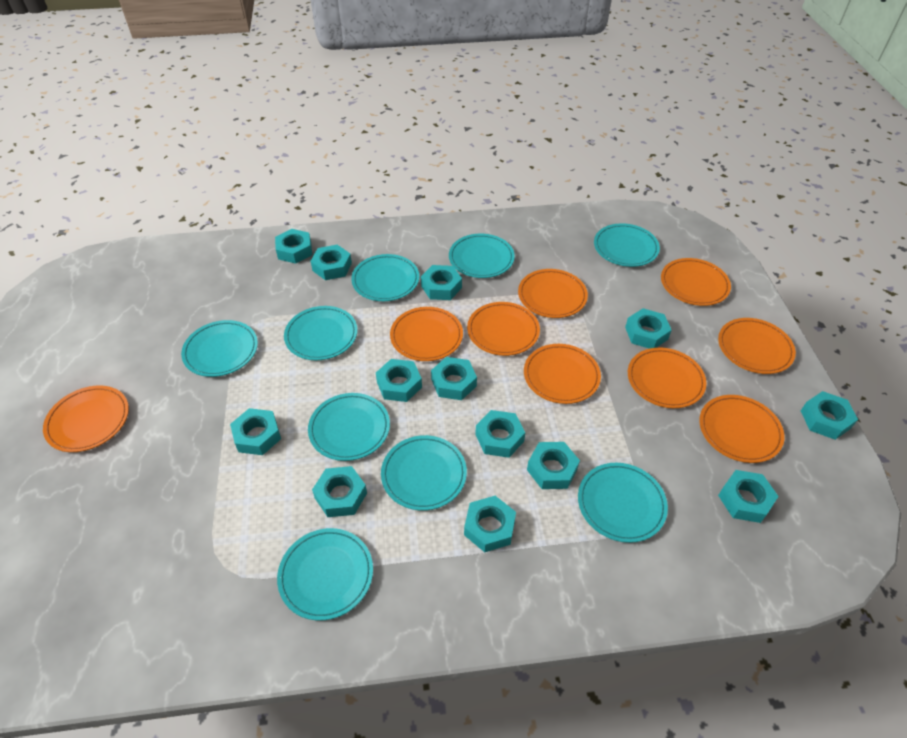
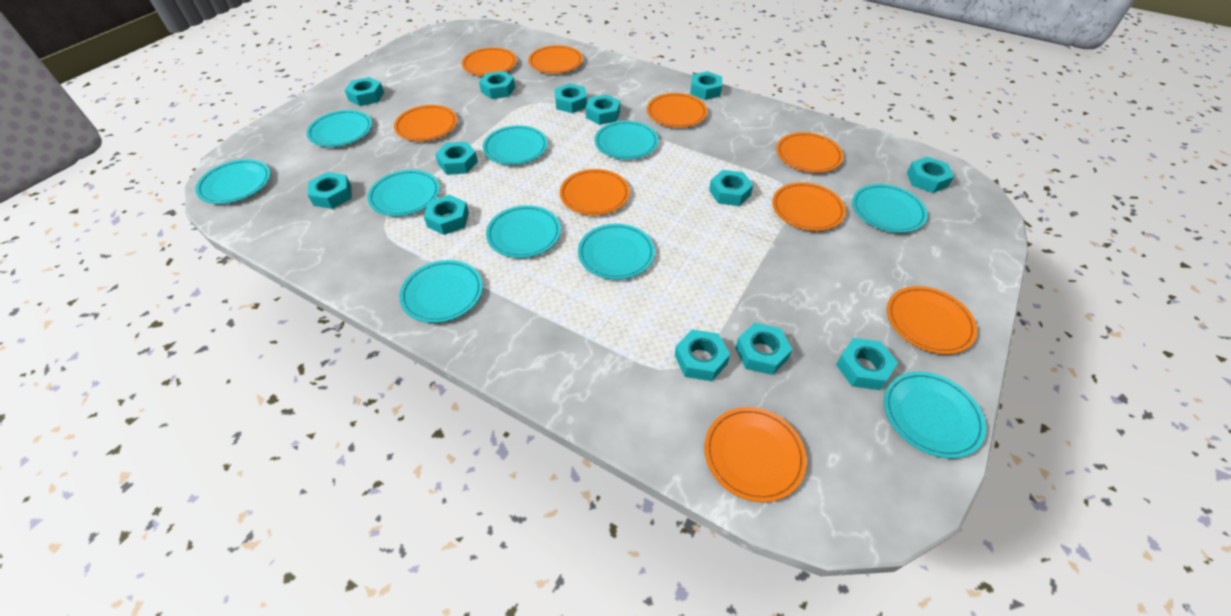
turquoise plate: [181,320,258,377] [277,528,373,620] [284,306,357,360] [308,393,390,461] [351,254,419,301] [381,435,467,511] [449,234,515,278] [578,463,668,543] [594,223,660,267] = 9 -> [195,159,270,204] [306,110,372,147] [367,170,440,216] [399,260,483,323] [483,125,548,165] [486,205,561,258] [578,224,655,280] [595,121,659,160] [852,184,928,233] [884,372,986,458] = 10

